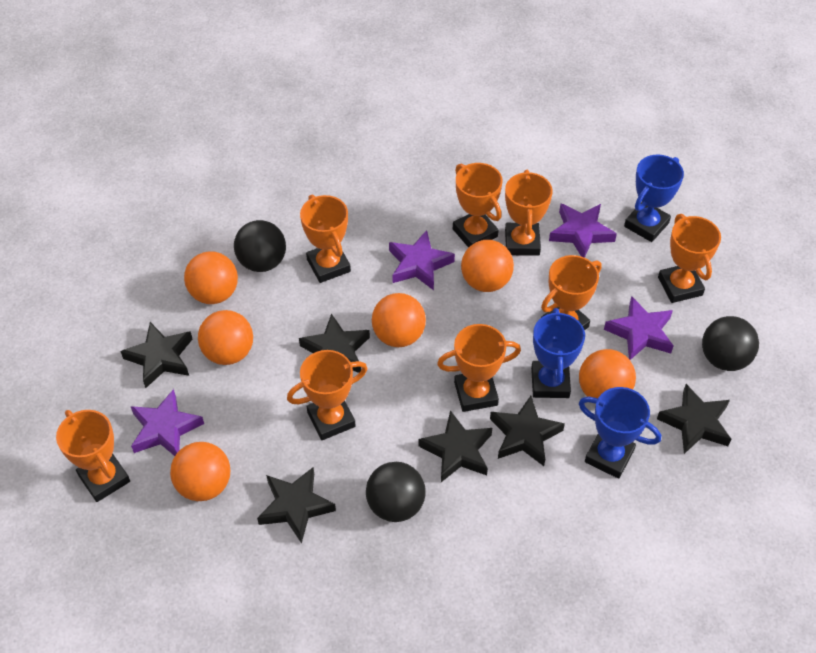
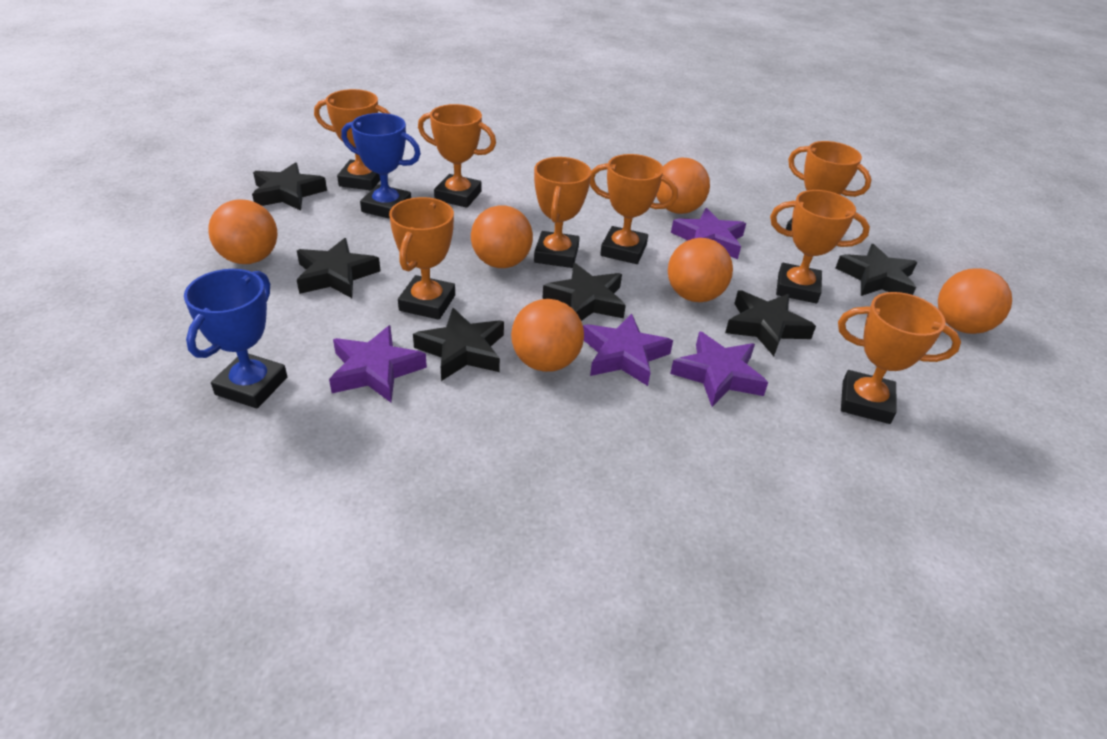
black ball: [234,220,286,272] [366,462,426,522] [702,316,759,371] = 3 -> none = 0
blue trophy: [531,308,585,398] [579,387,661,479] [624,155,684,242] = 3 -> [184,269,287,408] [341,113,421,219] = 2

